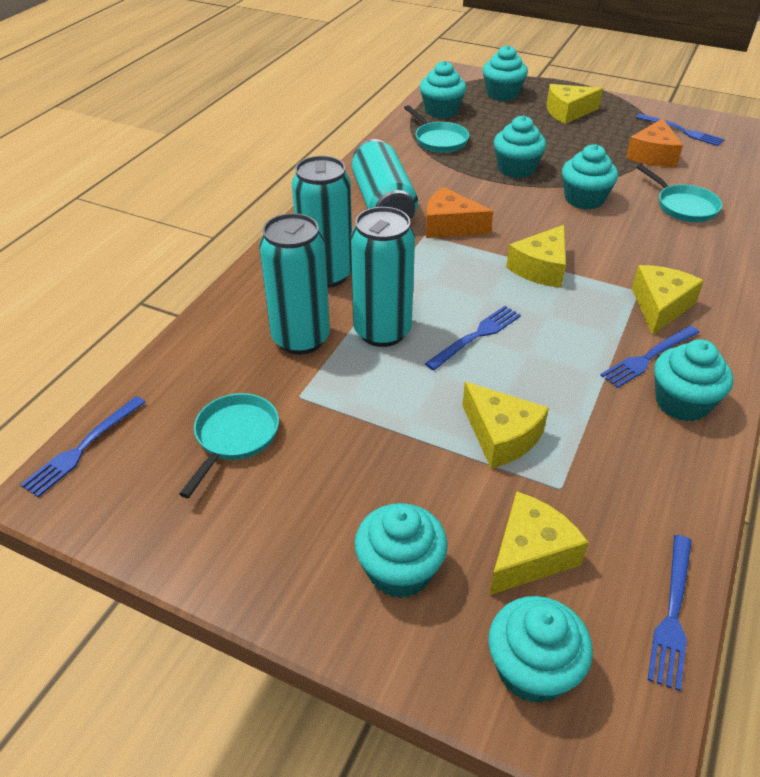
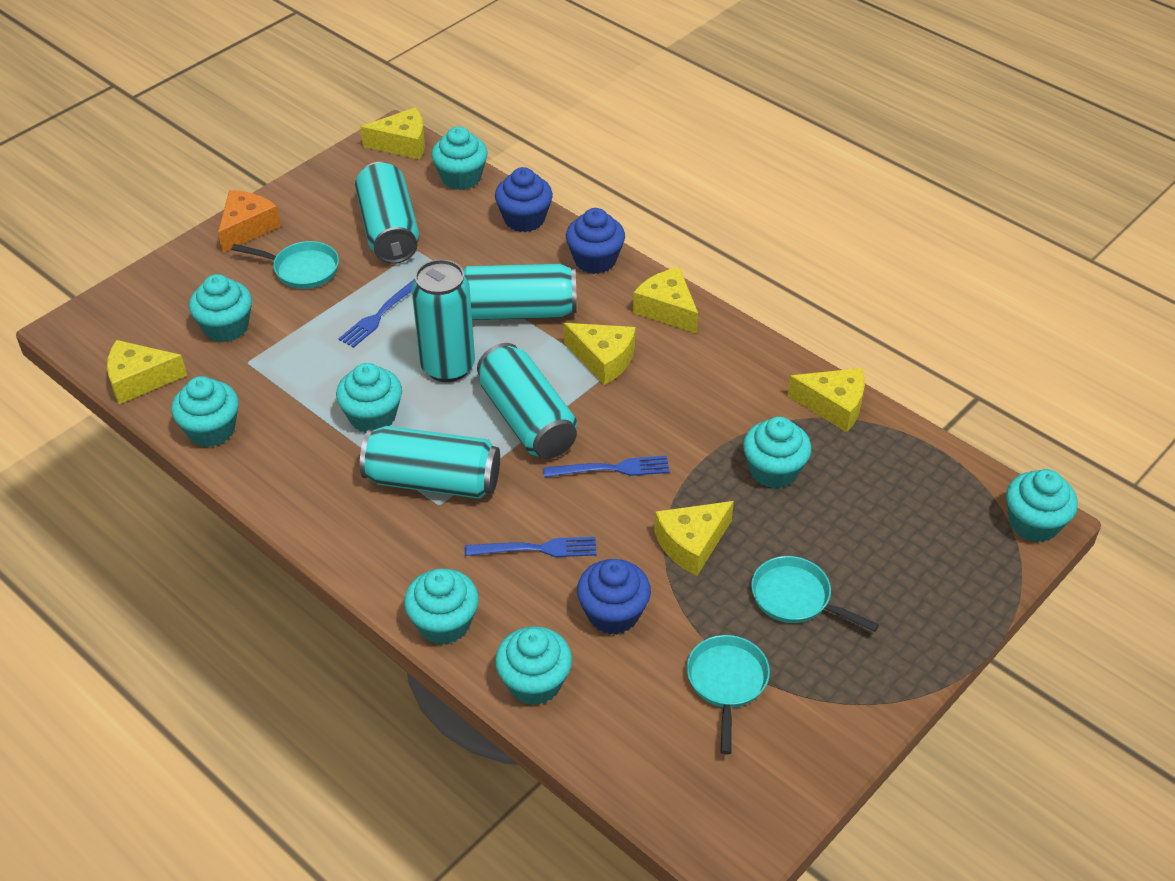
blue cupcake: none = 0 -> [495,167,553,232] [566,208,625,274] [577,559,651,634] = 3
blue fork: [20,396,146,497] [425,306,521,371] [600,326,700,388] [636,114,725,146] [648,535,692,691] = 5 -> [338,279,415,348] [465,537,597,557] [543,456,670,477] = 3
orange cheese: [425,187,493,238] [626,118,683,167] = 2 -> [218,190,281,253] = 1
turquoise can: [259,213,330,355] [292,156,352,288] [350,207,415,347] [352,139,418,220] = 4 -> [355,162,419,264] [360,426,500,499] [412,259,475,382] [463,264,577,320] [477,343,577,459] = 5
turquoise cupcake: [355,503,448,598] [420,61,466,118] [483,45,528,101] [488,596,593,703] [494,115,546,178] [562,144,618,210] [654,339,733,422] = 7 -> [171,376,239,447] [189,274,252,342] [336,363,402,433] [404,569,479,645] [432,126,488,190] [495,626,572,705] [743,417,812,488] [1006,469,1078,542] = 8
yellow cheese: [462,382,549,468] [489,491,589,595] [506,225,566,288] [547,84,603,124] [632,265,704,335] = 5 -> [107,340,187,404] [360,107,425,160] [564,323,636,385] [633,267,698,334] [654,501,734,576] [787,368,865,433] = 6

